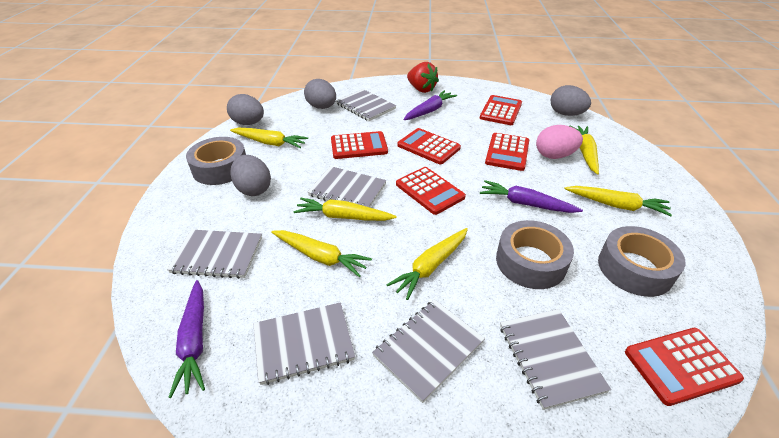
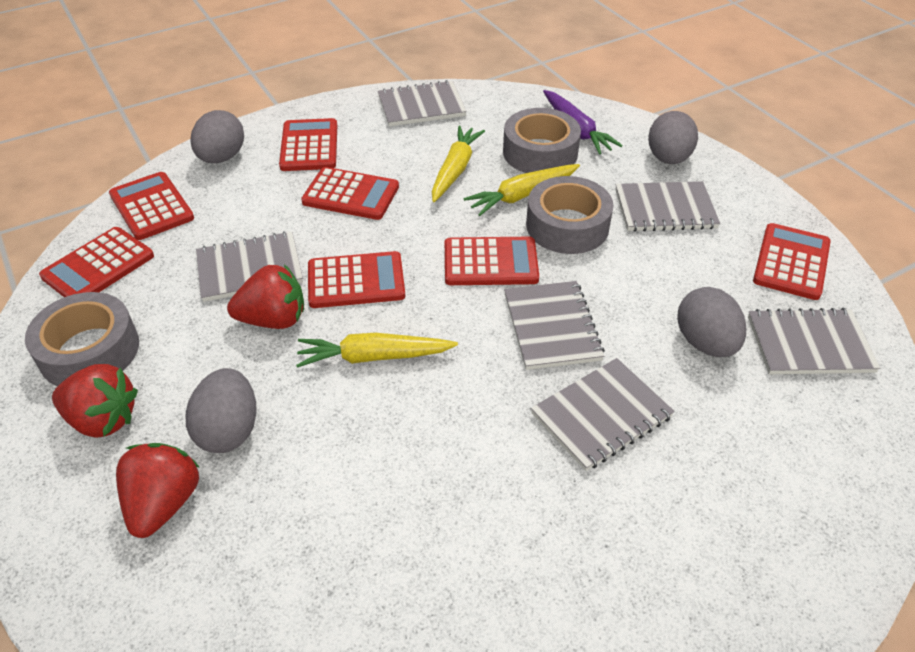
pink egg: [536,125,583,159] = 1 -> none = 0
purple carrot: [168,280,205,398] [403,90,457,120] [480,180,583,213] = 3 -> [543,90,623,155] = 1
red calculator: [331,131,388,159] [396,167,466,215] [397,128,461,164] [480,95,522,125] [485,133,529,171] [625,328,744,406] = 6 -> [39,227,154,297] [109,172,194,240] [279,118,337,171] [301,167,399,220] [308,251,405,308] [445,237,539,285] [753,223,831,300] = 7
red strawberry: [407,62,439,93] = 1 -> [52,364,138,438] [116,443,200,538] [227,264,304,329] = 3
yellow carrot: [230,128,308,148] [271,230,372,277] [293,198,397,221] [386,228,468,300] [564,186,672,216] [570,125,599,175] = 6 -> [296,333,458,368] [432,126,485,202] [464,164,580,216] = 3

